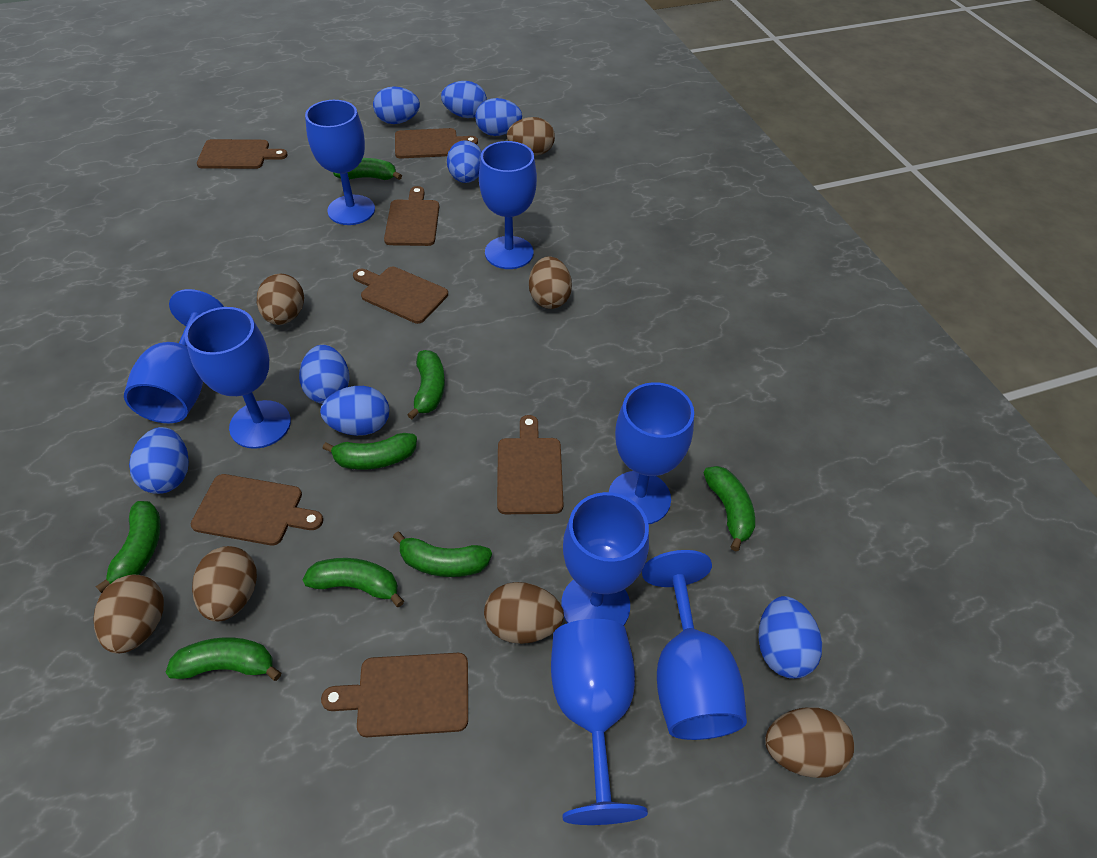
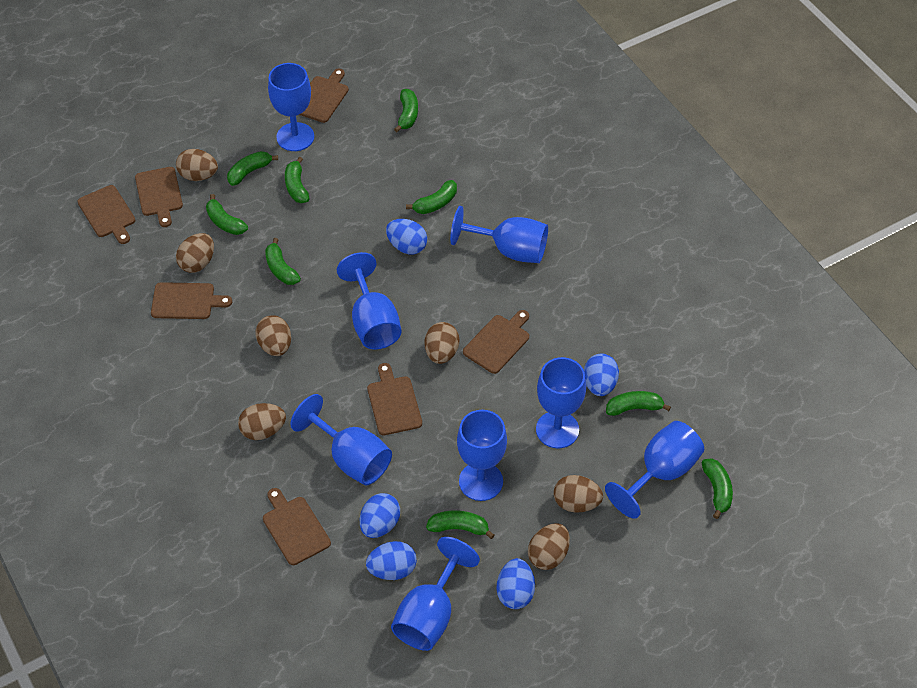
blue egg: [129,427,189,494] [299,345,350,404] [320,386,390,436] [373,86,420,124] [441,81,487,118] [447,140,482,183] [475,98,522,136] [758,596,822,679] = 8 -> [360,493,400,538] [366,541,417,580] [386,219,427,254] [496,558,535,609] [584,354,619,396] = 5
green banana: [96,501,160,593] [166,637,281,681] [303,558,404,607] [322,433,417,470] [333,158,402,180] [393,531,492,577] [407,350,445,419] [703,466,755,551] = 8 -> [206,194,248,235] [227,151,278,186] [265,238,301,285] [285,157,309,203] [394,89,418,132] [406,180,457,214] [426,510,494,539] [606,391,671,416] [702,458,733,519] = 9

